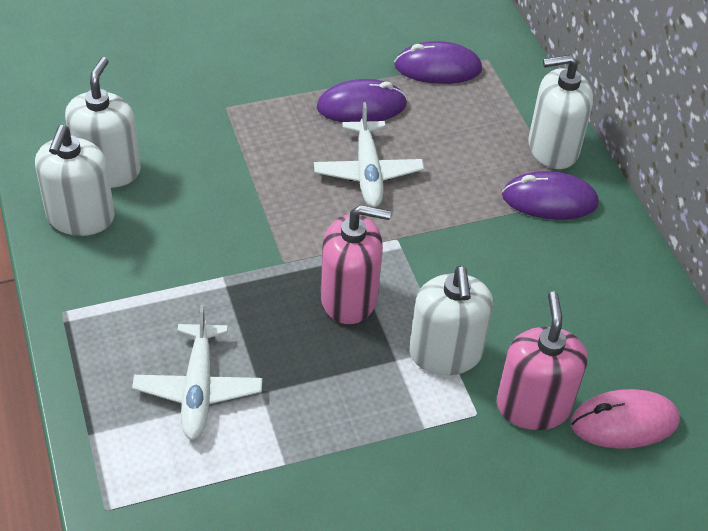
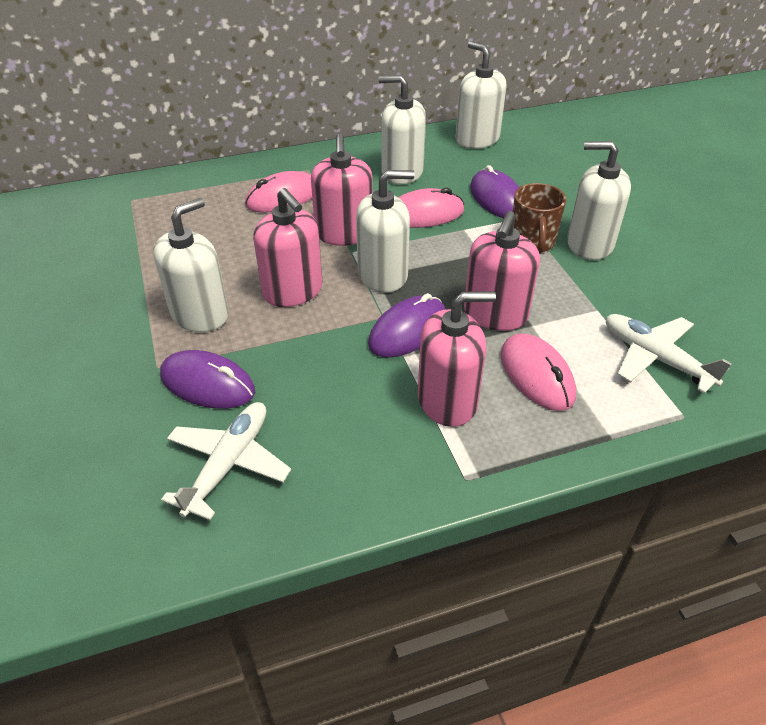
brown mug: none = 0 -> [513,183,566,254] = 1
pink mouse: [571,389,680,449] = 1 -> [245,171,312,213] [399,188,464,228] [501,333,576,411] = 3
pink soap dispenser: [321,205,391,324] [497,291,588,430] = 2 -> [253,188,323,307] [311,134,373,246] [418,291,496,427] [464,211,540,331] = 4
white soap dispenser: [35,125,115,236] [65,57,141,188] [409,266,493,375] [528,54,593,169] = 4 -> [153,198,229,332] [356,170,415,293] [379,75,426,184] [456,41,506,149] [567,141,631,260] = 5

